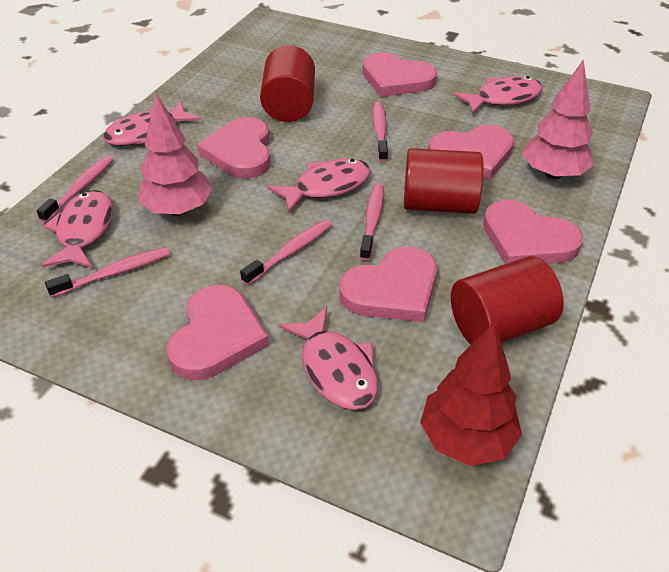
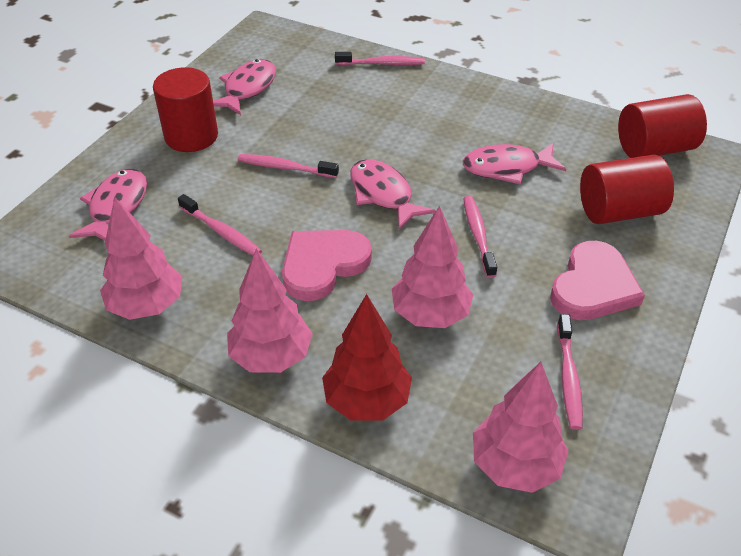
pink fish: [42,190,113,268] [103,101,201,146] [267,158,371,213] [279,307,378,410] [453,76,543,115] = 5 -> [69,169,147,241] [213,59,276,115] [350,159,436,230] [463,143,566,185] = 4
pink heart: [166,285,269,380] [197,117,271,179] [340,247,437,322] [363,52,437,97] [428,125,514,180] [483,200,583,264] = 6 -> [282,230,372,301] [550,241,645,320] = 2
pink tree: [138,94,213,216] [522,60,594,180] = 2 -> [100,197,182,320] [227,248,313,373] [392,205,473,328] [473,362,569,493] = 4

